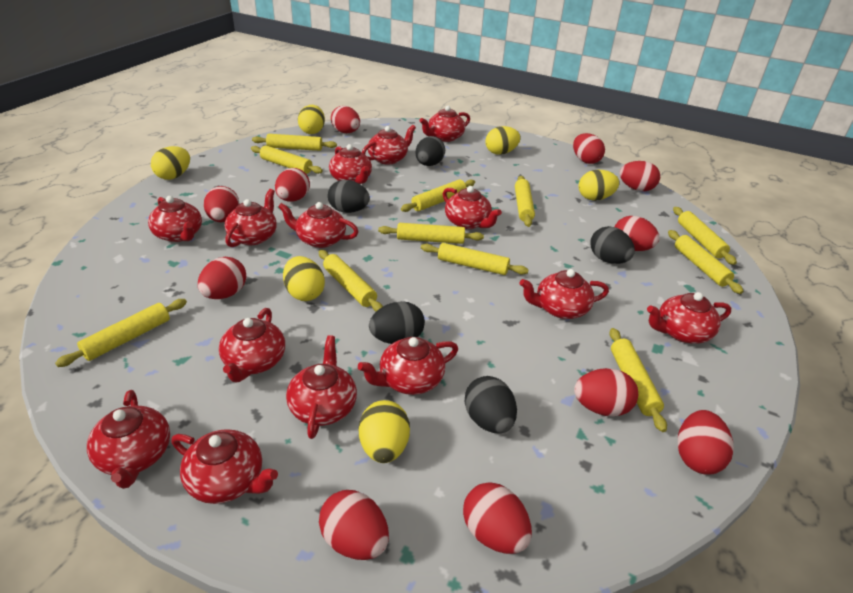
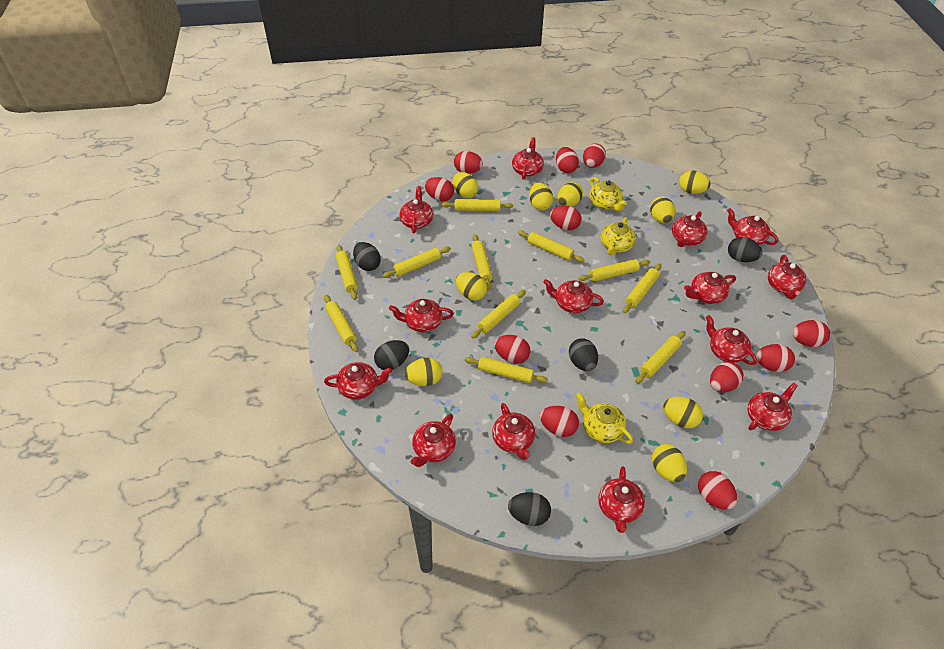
yellow egg: [151,146,190,180] [283,256,325,301] [298,105,325,134] [359,400,410,463] [485,126,521,155] [578,170,620,201] = 6 -> [405,358,443,386] [452,172,478,198] [456,272,487,301] [529,183,553,210] [558,182,583,207] [650,197,675,223] [652,444,687,482] [663,397,703,428] [679,170,711,194] = 9
yellow teapot: none = 0 -> [576,392,633,444] [589,177,627,211] [601,217,636,255] = 3

